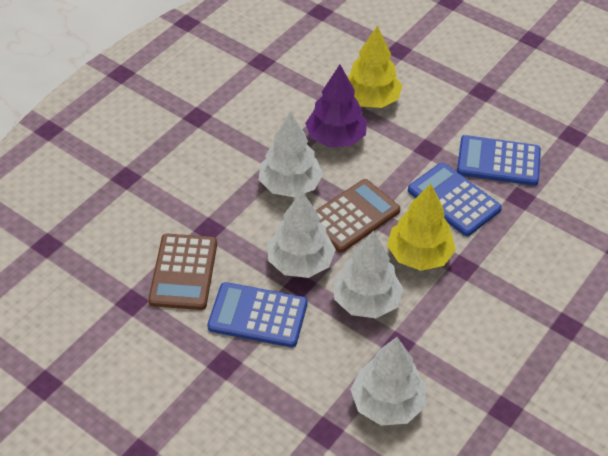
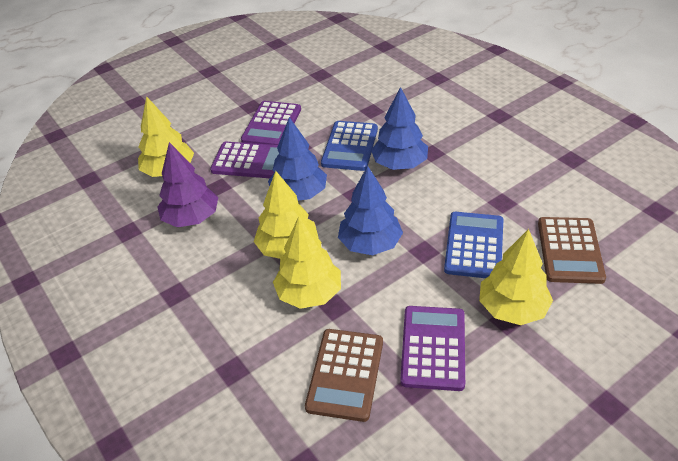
blue calculator: [207,282,308,348] [408,163,502,236] [457,135,541,186] = 3 -> [321,121,378,171] [444,212,504,278] = 2
blue tree: none = 0 -> [268,117,327,200] [338,166,403,255] [371,87,428,170] = 3
purple calculator: none = 0 -> [210,142,279,178] [241,101,301,145] [400,306,465,391] = 3
white tree: [259,112,323,197] [268,191,336,278] [333,230,403,318] [350,337,426,426] = 4 -> none = 0
yellow tree: [348,26,402,108] [387,184,456,271] = 2 -> [138,96,194,177] [254,171,319,259] [273,216,341,309] [479,229,553,325] = 4

